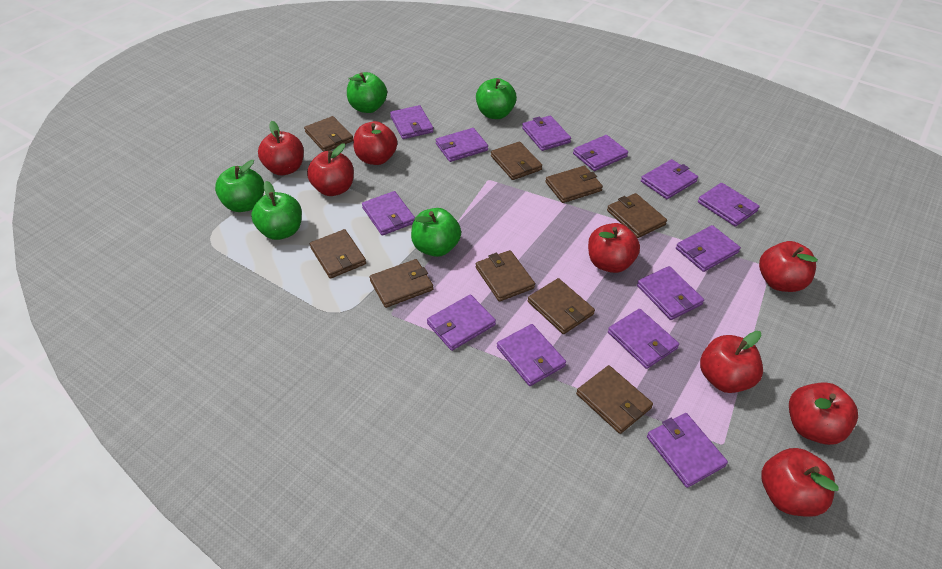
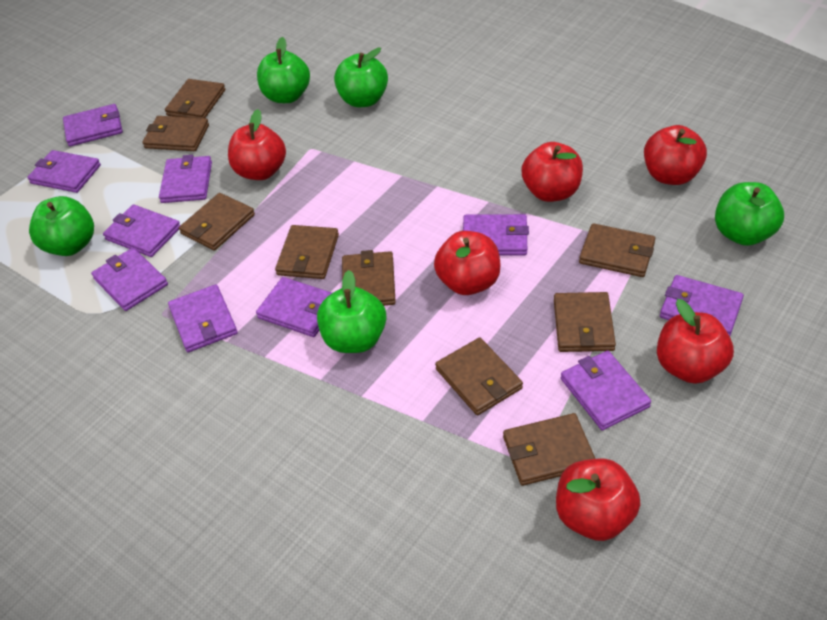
purple wallet: [362,191,415,236] [390,105,433,139] [427,294,496,351] [436,128,488,162] [497,324,566,386] [522,115,571,151] [573,135,628,171] [608,309,679,369] [637,266,704,320] [641,159,698,199] [647,413,728,488] [676,225,741,272] [698,183,760,227] = 13 -> [27,150,101,193] [63,104,123,147] [91,248,168,311] [103,204,180,257] [159,155,212,203] [168,284,238,352] [256,277,332,337] [463,214,529,255] [561,351,651,430] [660,275,744,336] = 10
red apple: [258,121,304,175] [307,144,354,196] [353,121,397,165] [588,223,640,273] [700,331,763,393] [759,241,818,292] [761,448,838,517] [789,382,858,445] = 8 -> [228,109,286,180] [434,231,501,295] [521,142,583,202] [556,459,641,541] [644,125,707,185] [657,299,734,384] = 6

